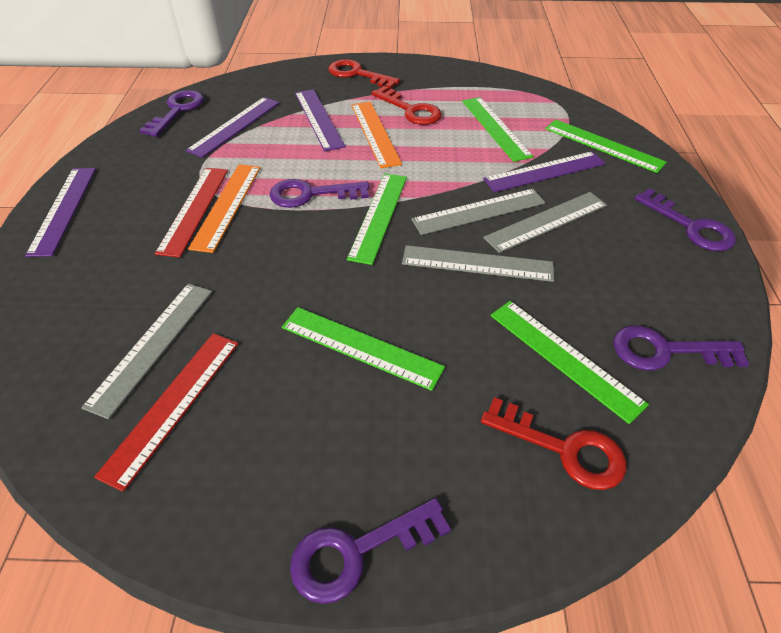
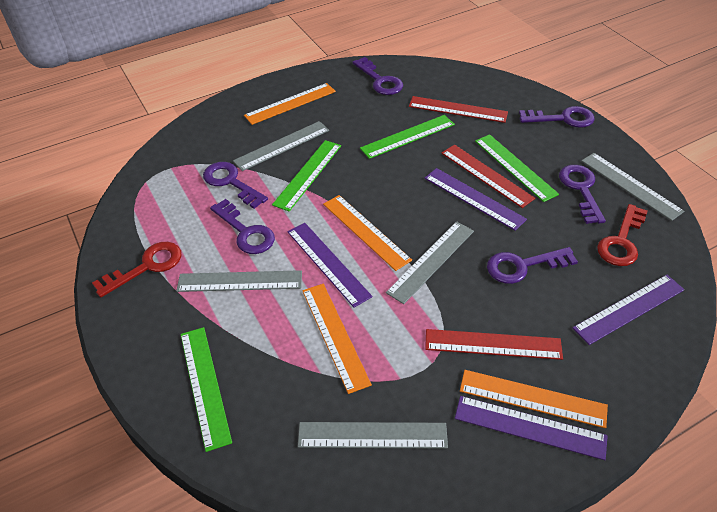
green ruler: [282,307,445,391] [347,173,407,265] [462,97,534,162] [491,301,649,424] [545,119,667,173] = 5 -> [180,327,232,452] [272,140,341,211] [360,115,455,159] [475,134,559,202] = 4
grey ruler: [81,283,212,419] [402,245,554,282] [411,189,545,235] [483,192,607,253] = 4 -> [176,270,302,292] [233,121,329,171] [298,422,448,449] [386,221,474,304] [581,153,685,221] = 5
orange ruler: [188,164,260,253] [351,102,402,168] = 2 -> [244,83,336,125] [302,284,372,394] [323,195,412,271] [460,370,608,428] = 4
purple key: [139,90,204,137] [270,179,369,208] [290,498,451,604] [613,325,749,371] [634,188,736,251] = 5 -> [203,162,268,209] [210,199,275,254] [353,57,403,95] [487,247,578,284] [519,106,595,128] [559,165,606,224] = 6
red key: [329,59,400,89] [371,86,442,125] [481,397,626,490] = 3 -> [92,242,182,297] [597,204,648,266] = 2
red ruler: [94,333,239,492] [155,168,228,257] = 2 -> [409,96,508,123] [425,329,563,360] [441,145,535,208] = 3

